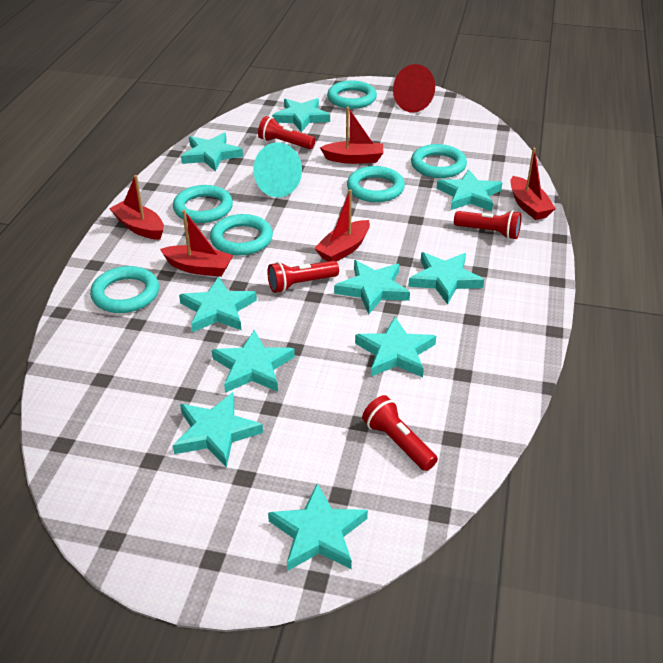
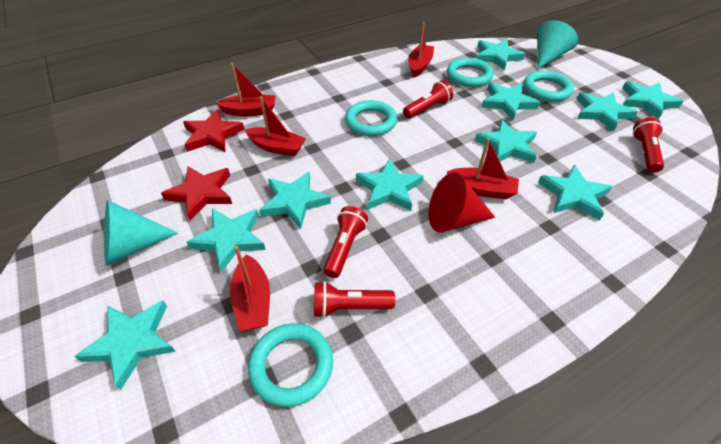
red star: none = 0 -> [161,166,232,221] [183,109,244,152] = 2
turquoise cone: [253,142,302,197] = 1 -> [104,200,178,266] [538,20,578,69] = 2
turquoise ring: [90,266,159,313] [173,185,233,223] [210,214,273,256] [327,80,377,109] [347,166,405,202] [411,144,467,178] = 6 -> [248,323,333,407] [345,100,397,136] [447,58,494,87] [524,70,574,102] = 4

